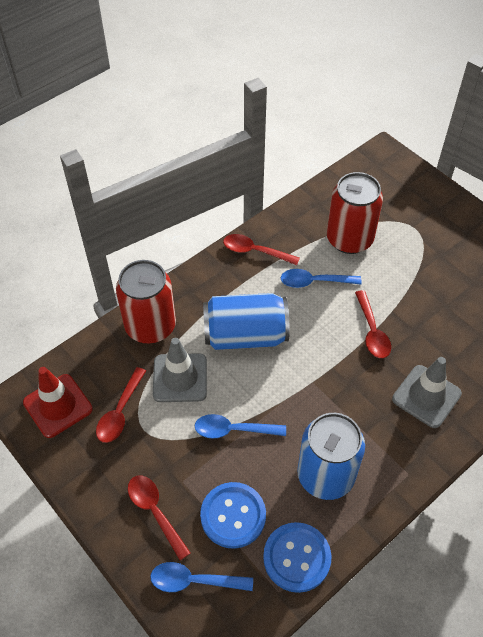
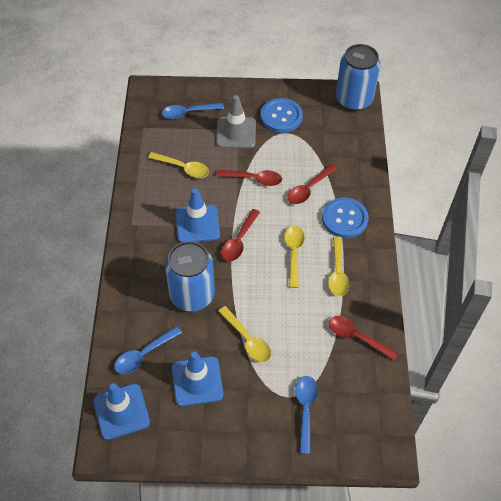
blue traffic cone: none = 0 -> [93,383,150,440] [172,352,223,406] [176,188,220,242] = 3
grey traffic cone: [153,338,207,402] [392,357,462,428] = 2 -> [216,95,256,148] = 1
red can: [116,260,176,343] [327,172,383,254] = 2 -> none = 0
red traffic cone: [23,367,93,438] = 1 -> none = 0
yellow spoon: none = 0 -> [148,152,209,178] [218,306,271,362] [284,226,305,288] [328,236,349,296] = 4

